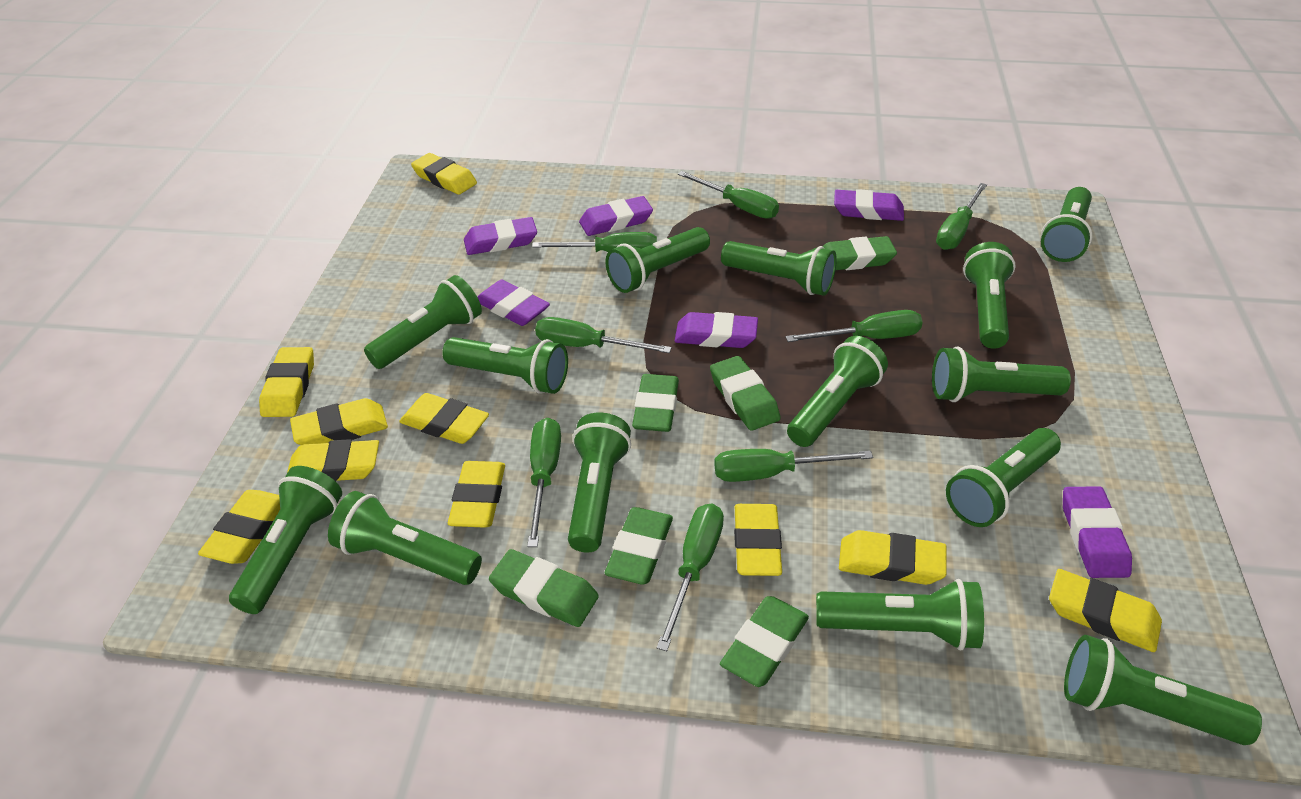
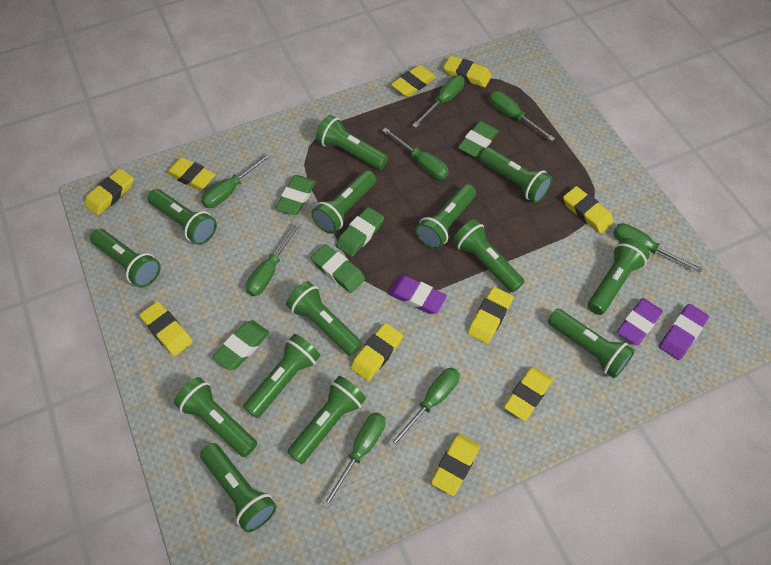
green eraser: [489,549,599,627] [605,507,673,584] [632,374,679,432] [710,356,780,431] [720,596,809,687] [823,236,897,270] = 6 -> [213,320,270,370] [276,175,316,215] [311,244,365,293] [336,207,384,257] [458,121,499,157] = 5
purple eraser: [464,217,537,255] [477,279,550,326] [579,196,653,236] [675,312,758,348] [834,189,904,221] [1063,486,1132,578] = 6 -> [388,276,447,314] [617,298,663,346] [659,304,709,360] = 3

